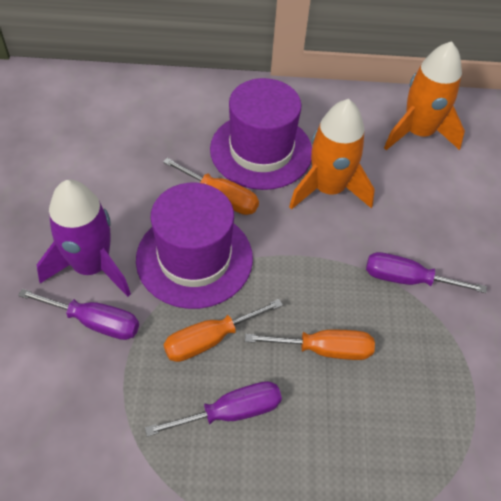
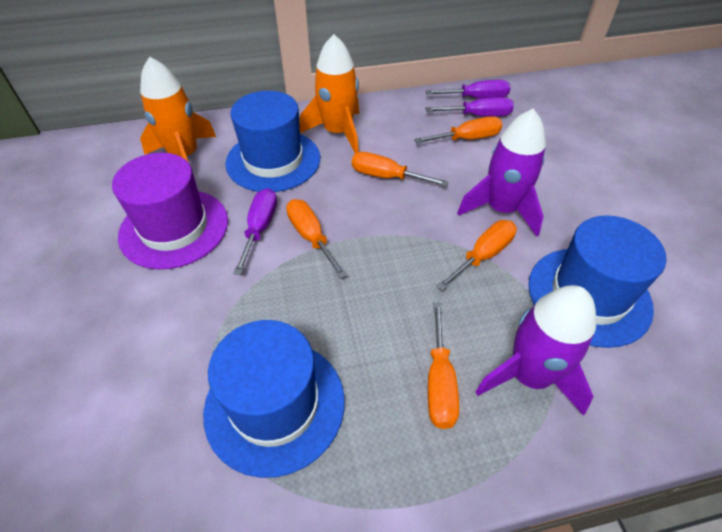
blue hat: none = 0 -> [203,320,345,478] [226,91,320,192] [528,215,667,348] = 3
orange screwdriver: [163,158,259,215] [163,299,283,362] [245,330,375,360] = 3 -> [286,199,347,279] [352,152,449,186] [414,116,502,143] [428,302,459,429] [437,220,517,291] = 5
purple hat: [136,183,253,309] [210,78,312,190] = 2 -> [112,153,228,270] = 1
purple rocket: [37,180,131,297] = 1 -> [457,109,546,237] [475,285,596,416] = 2

